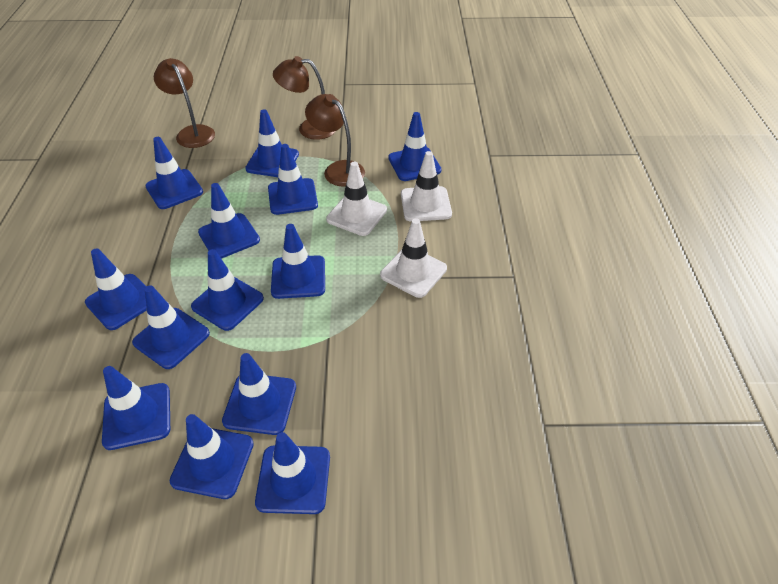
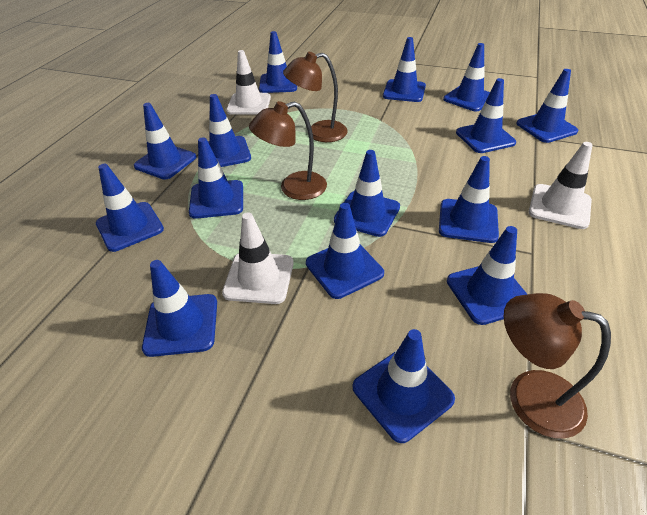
blue traffic cone: [85,248,147,330] [102,366,170,450] [132,285,210,369] [145,137,203,209] [169,414,254,499] [191,249,264,331] [198,183,260,259] [222,353,296,435] [245,109,299,177] [255,432,330,514] [268,144,318,215] [271,224,325,299] [388,112,442,181] = 13 -> [96,164,164,252] [134,103,196,180] [142,260,217,357] [189,137,243,219] [208,94,251,167] [259,31,297,93] [306,203,384,299] [334,150,400,237] [353,329,455,443] [383,37,426,102] [439,156,499,243] [443,43,490,112] [447,226,528,325] [456,78,516,153] [516,69,578,143] = 15

